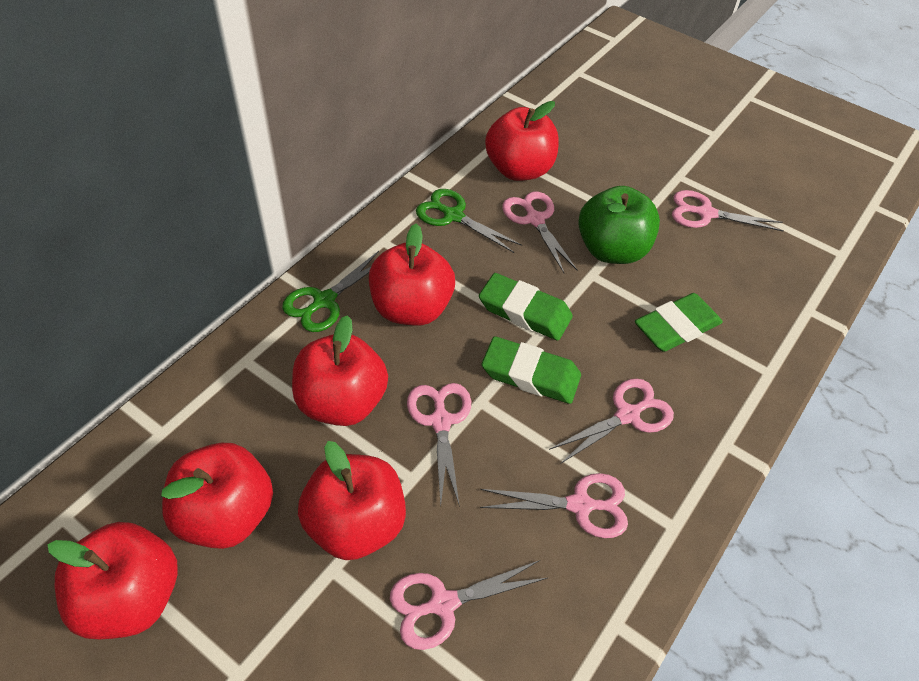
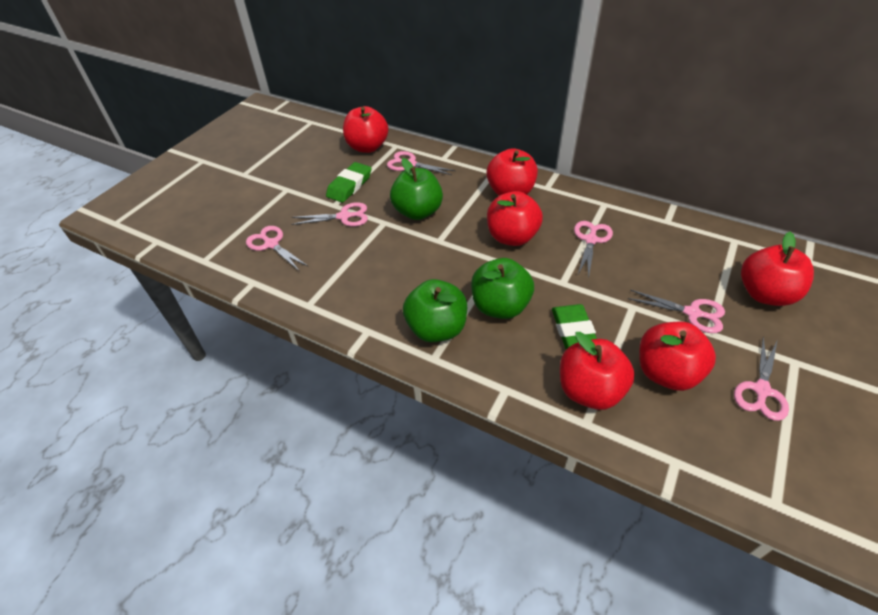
green apple: [578,186,660,264] = 1 -> [390,158,443,220] [403,279,467,342] [471,258,534,319] = 3
green eraser: [479,273,573,341] [482,336,581,404] [635,293,723,352] = 3 -> [326,162,372,203] [552,304,597,349] = 2
green scissors: [282,251,379,332] [416,189,522,253] = 2 -> none = 0

